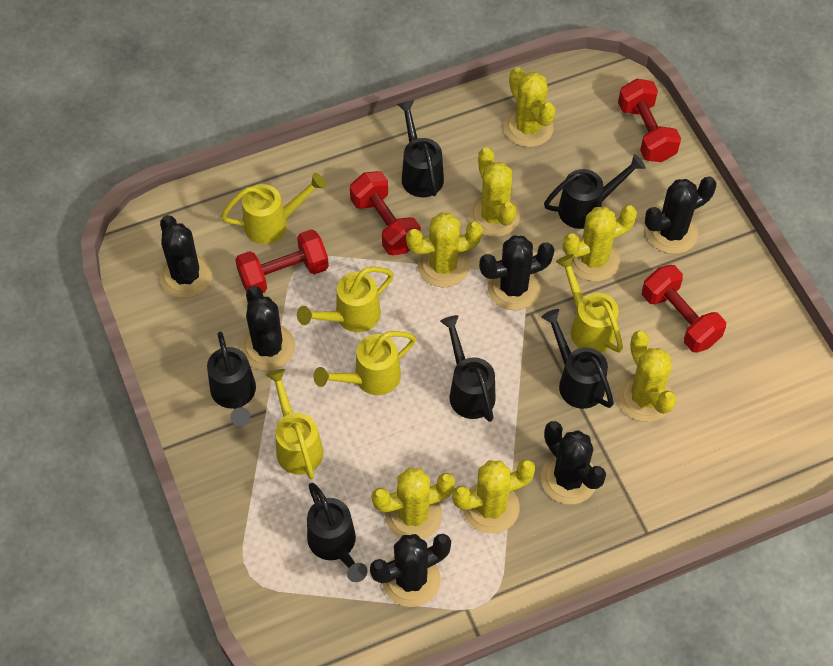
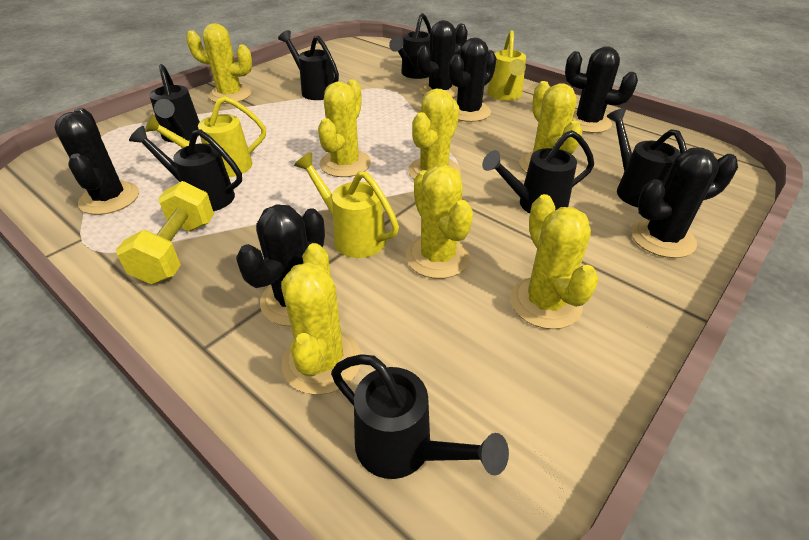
black watering can: [207,332,256,426] [307,483,368,582] [397,100,444,197] [440,315,496,422] [541,309,614,409] [544,154,645,229] = 6 -> [129,126,242,211] [149,64,200,143] [278,30,339,100] [331,354,509,479] [389,13,431,79] [482,130,594,213] [606,108,687,207] = 7
red dumbbell: [235,229,329,293] [350,171,421,255] [618,79,681,162] [642,265,726,353] = 4 -> none = 0
yellow dumbbell: none = 0 -> [116,181,214,284] = 1
yellow watering can: [221,173,326,244] [266,369,323,479] [297,267,394,332] [313,331,416,395] [556,254,623,353] = 5 -> [145,96,266,177] [294,152,399,258] [487,30,526,101] = 3

